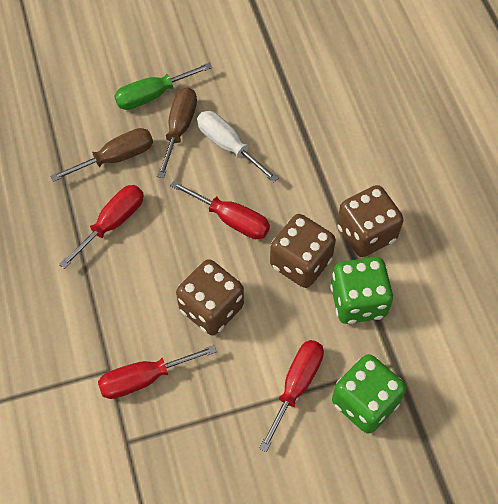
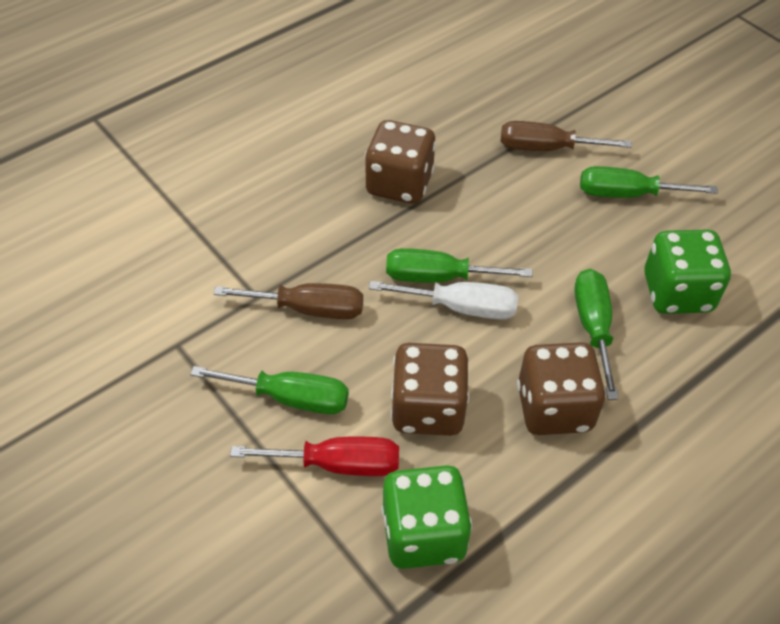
green screwdriver: [114,63,212,110] = 1 -> [190,366,349,414] [386,248,532,283] [574,269,619,400] [580,166,718,198] = 4
red screwdriver: [59,185,144,269] [98,345,217,399] [170,180,270,239] [259,340,324,452] = 4 -> [230,437,399,476] = 1

